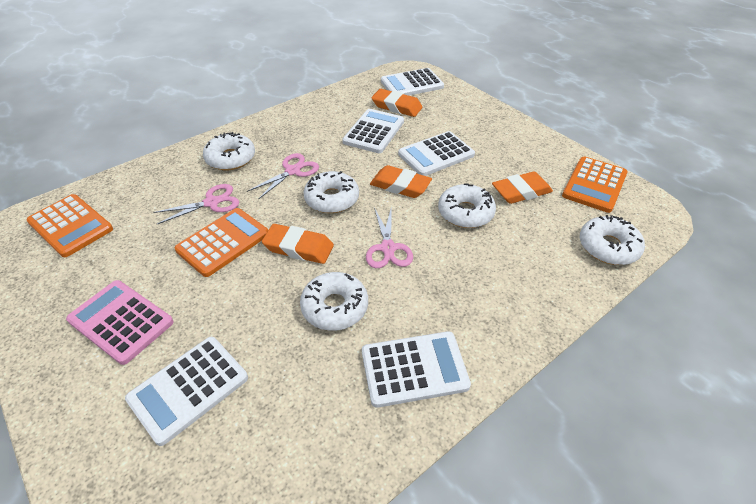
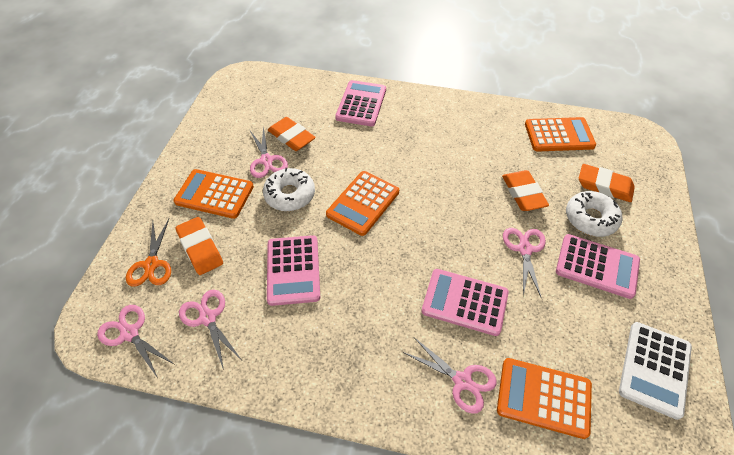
orange calculator: [27,194,113,257] [174,208,268,277] [562,156,628,213] = 3 -> [174,169,254,219] [326,171,399,236] [497,358,592,439] [525,117,596,152] = 4
orange scissors: none = 0 -> [126,219,171,287] = 1
pink calculator: [66,280,174,365] = 1 -> [267,235,320,306] [335,80,386,126] [422,269,509,336] [556,234,640,299] = 4
pink scissors: [153,184,239,224] [247,153,319,200] [366,206,413,268] = 3 -> [97,305,174,378] [179,290,241,370] [250,126,288,178] [403,338,497,414] [503,228,546,297] = 5
white calculator: [125,337,248,446] [342,109,404,153] [362,331,471,408] [381,68,444,96] [398,131,475,176] = 5 -> [619,322,692,420] = 1
white donut: [203,132,255,170] [300,272,368,331] [303,171,359,213] [438,183,496,228] [580,215,645,265] = 5 -> [263,168,315,211] [566,191,622,237] = 2

